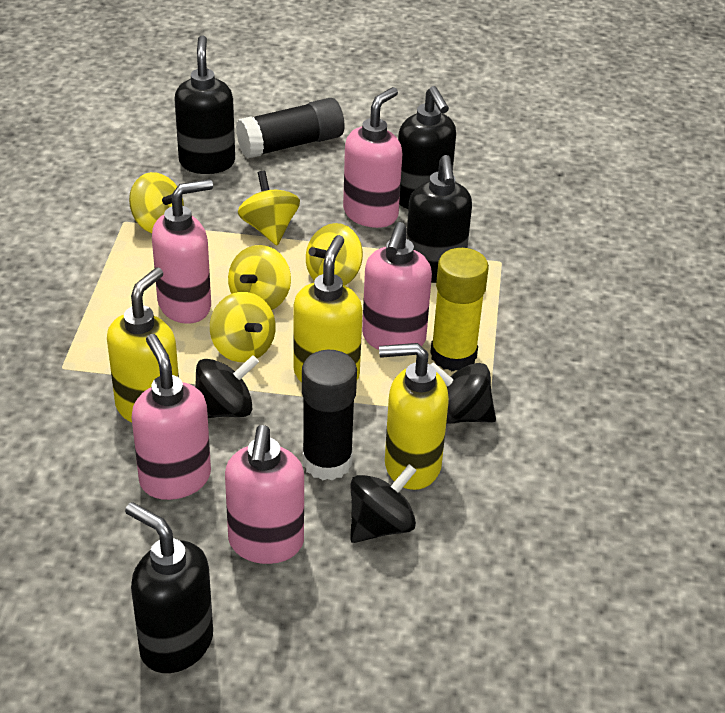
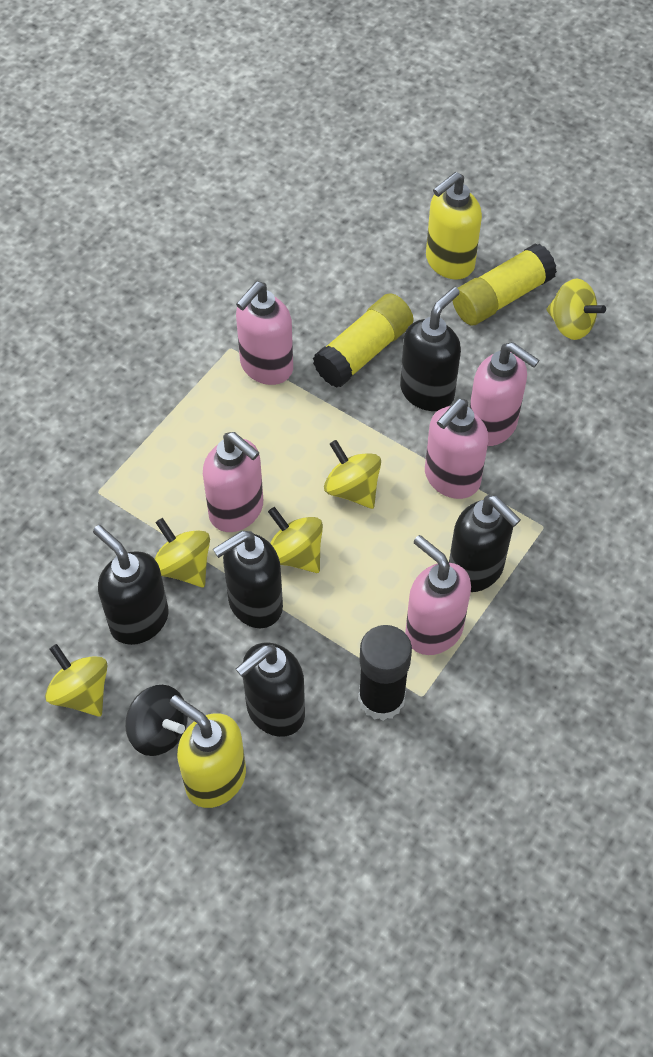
black glue stick: [236,98,345,159] [302,350,357,481] = 2 -> [358,625,412,721] = 1
black soap dispenser: [125,502,213,673] [174,35,235,174] [398,86,456,209] [406,155,472,283] = 4 -> [93,525,169,645] [213,531,283,628] [236,642,305,737] [400,287,461,411] [449,495,521,592] = 5
black spinning top: [195,355,259,418] [350,464,417,543] [430,363,496,423] = 3 -> [125,685,188,756] = 1
yellow glue stick: [430,248,489,371] = 1 -> [313,293,413,388] [453,244,557,325] = 2
yellow soap dispenser: [107,267,179,423] [293,235,363,383] [379,343,449,490] = 3 -> [170,695,246,808] [426,172,482,279] = 2

